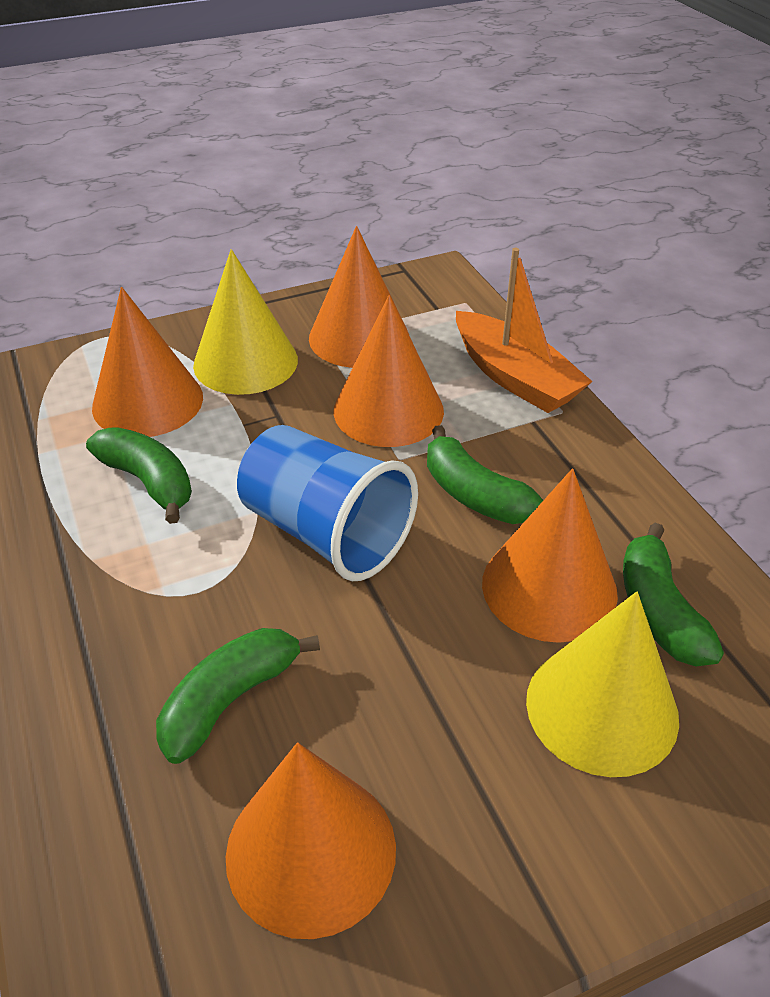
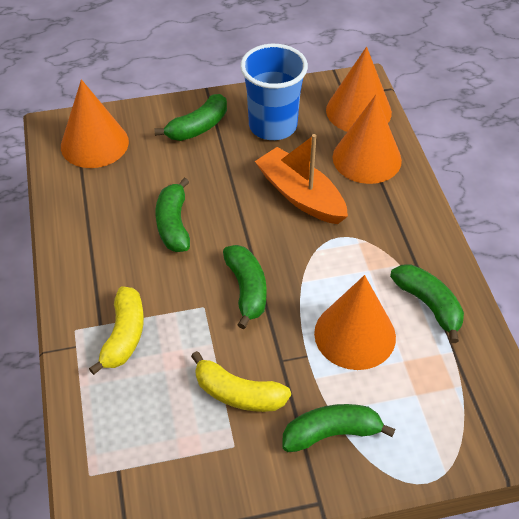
green banana: [86,427,192,524] [156,628,320,764] [427,425,543,524] [623,523,724,666] = 4 -> [154,94,227,141] [156,178,190,252] [223,245,267,329] [283,404,395,452] [390,264,464,343] = 5
orange cone: [92,287,203,437] [226,742,396,939] [309,226,409,368] [333,295,444,447] [482,469,618,643] = 5 -> [61,79,129,168] [314,275,396,370] [326,47,392,132] [333,95,402,184] = 4
yellow banana: none = 0 -> [89,286,144,375] [191,351,291,412] = 2
yellow cone: [193,249,298,395] [526,591,679,777] = 2 -> none = 0

